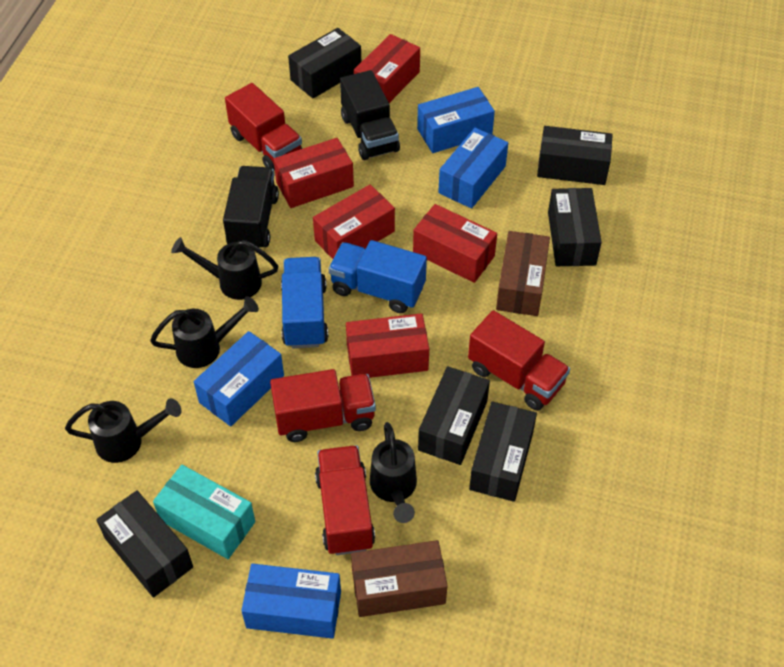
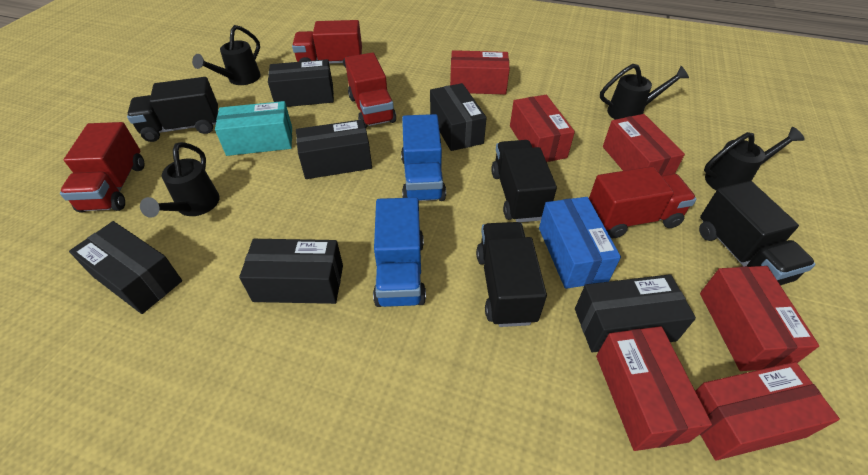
black truck: [223,166,279,247] [340,70,400,160] = 2 -> [127,77,219,142] [476,222,547,327] [491,140,557,222] [699,181,816,285] = 4
blue box: [194,331,284,426] [241,564,341,639] [417,87,495,153] [438,128,508,209] = 4 -> [539,197,621,289] = 1
brown box: [351,540,448,617] [496,231,550,316] = 2 -> none = 0
red box: [274,138,354,208] [313,185,395,259] [346,313,429,378] [354,34,420,103] [413,204,497,283] = 5 -> [450,50,510,95] [510,95,575,162] [596,326,712,451] [603,114,685,176] [695,362,840,460] [700,266,819,371] = 6

